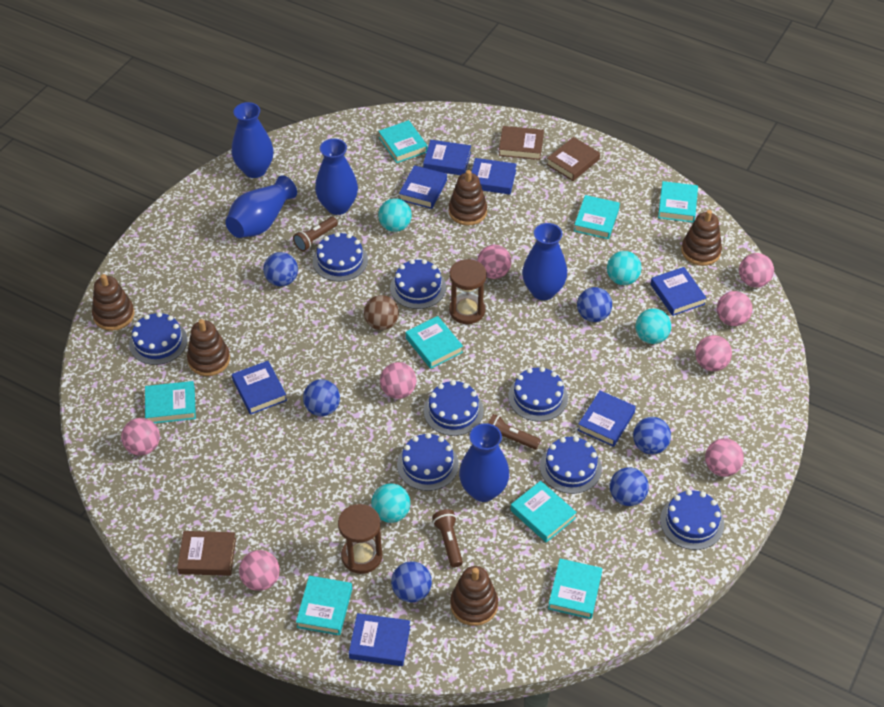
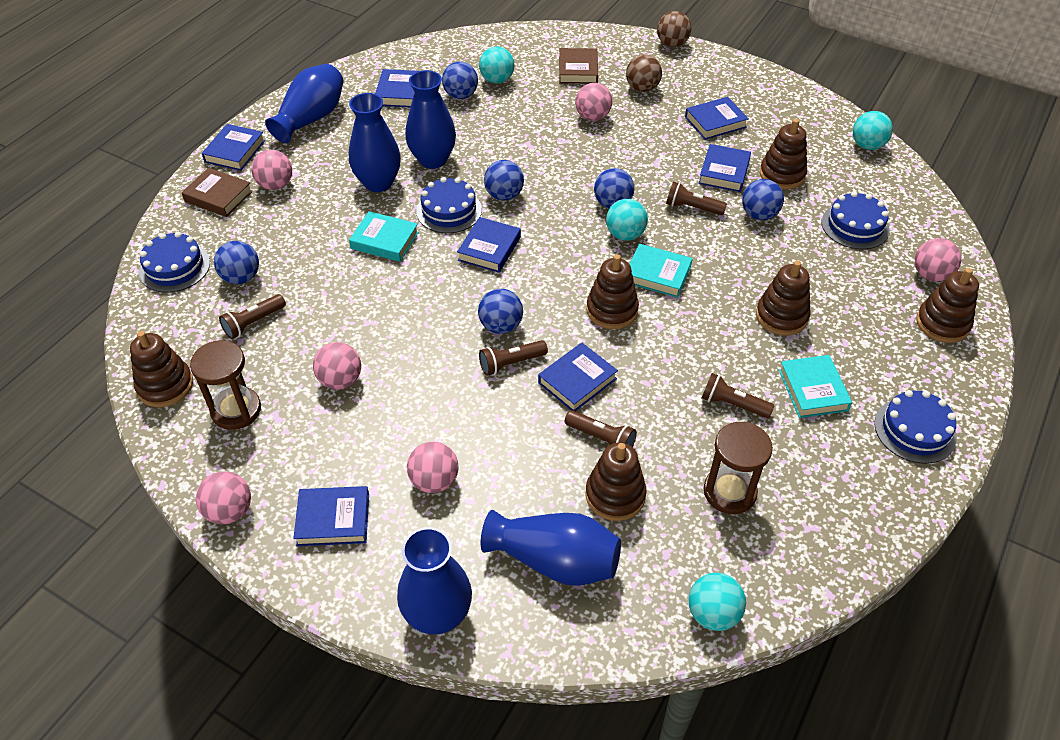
blue cake: [129,312,187,365] [313,232,368,282] [390,259,446,309] [397,433,459,491] [424,380,484,436] [508,367,568,422] [540,436,602,494] [660,490,724,550] = 8 -> [139,232,210,293] [416,177,482,233] [822,191,890,249] [874,390,957,464] = 4
brown ball: [364,295,399,330] = 1 -> [626,55,662,92] [657,11,691,47] = 2
brown book: [177,531,236,576] [499,126,544,160] [546,137,600,181] = 3 -> [181,168,253,217] [559,48,598,84] = 2
brown flashlight: [293,217,338,251] [432,509,463,568] [488,414,541,450] = 3 -> [219,294,286,339] [479,340,548,376] [565,410,637,447] [666,181,727,215] [702,373,775,418] = 5
brown stacking toy: [92,274,135,331] [187,319,230,376] [449,170,487,226] [450,566,498,626] [681,210,722,266] = 5 -> [130,331,193,407] [586,254,639,329] [586,443,647,521] [756,261,810,336] [760,119,807,189] [916,268,979,343] = 6
pink ball: [121,418,160,455] [239,550,280,591] [380,362,417,399] [477,245,511,279] [695,335,732,371] [705,438,744,477] [717,291,753,326] [739,253,774,287] = 8 -> [196,471,251,524] [251,150,292,190] [313,342,361,390] [407,442,458,493] [575,83,612,121] [915,238,961,282] = 6
turquoise book: [145,381,196,423] [296,576,352,635] [378,120,428,163] [406,316,463,369] [510,481,577,543] [548,558,602,619] [574,195,620,239] [658,181,698,222] = 8 -> [349,211,419,262] [630,244,693,298] [779,355,852,418] = 3

